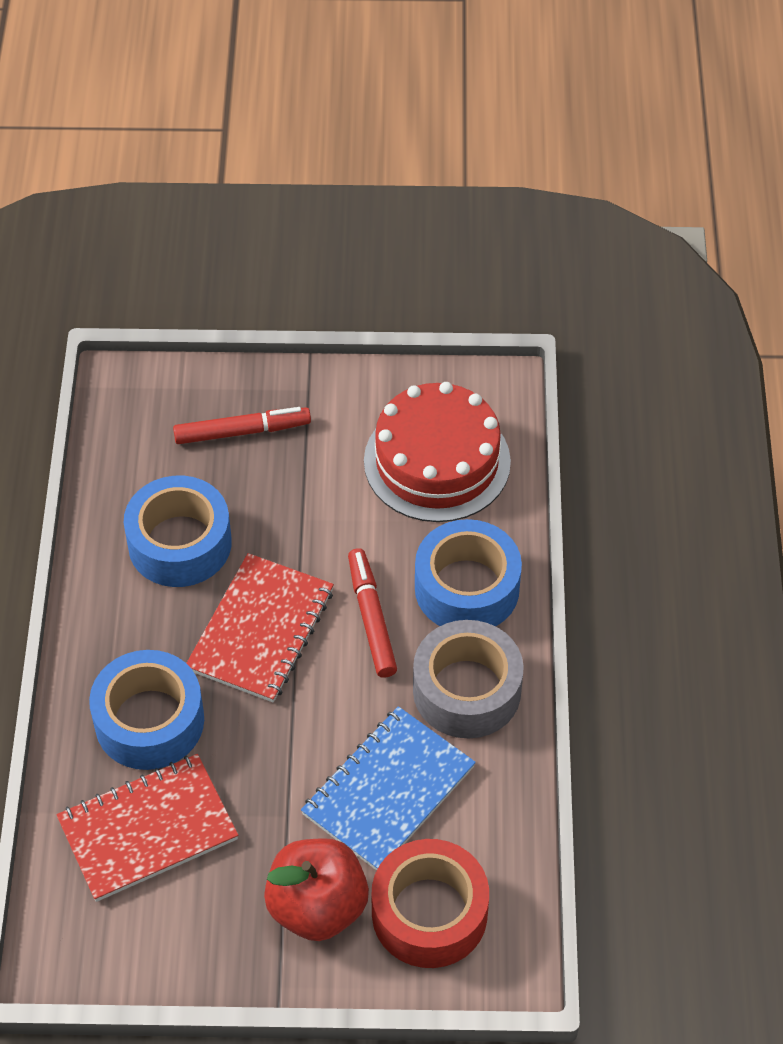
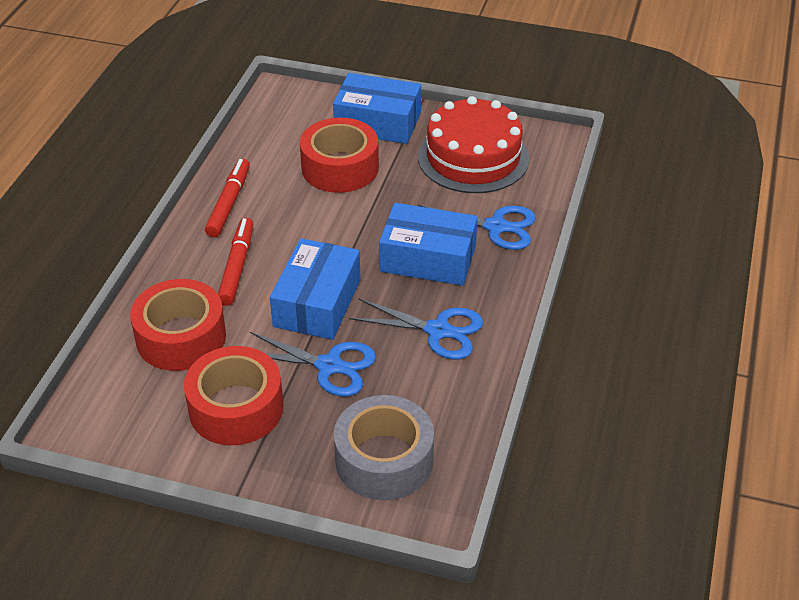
blue box: none = 0 -> [270,238,361,340] [333,73,421,144] [379,203,478,286] = 3
blue notebook: [301,706,476,871] = 1 -> none = 0
blue scissors: none = 0 -> [250,332,376,396] [349,298,483,360] [418,205,536,250] = 3
blue tape: [89,650,204,770] [124,476,232,587] [415,519,522,626] = 3 -> none = 0
red apple: [264,838,369,941] = 1 -> none = 0
red notebook: [56,754,238,902] [187,553,334,702] = 2 -> none = 0
red tape: [371,839,489,968] = 1 -> [130,279,226,371] [184,346,283,445] [300,118,379,193] = 3

